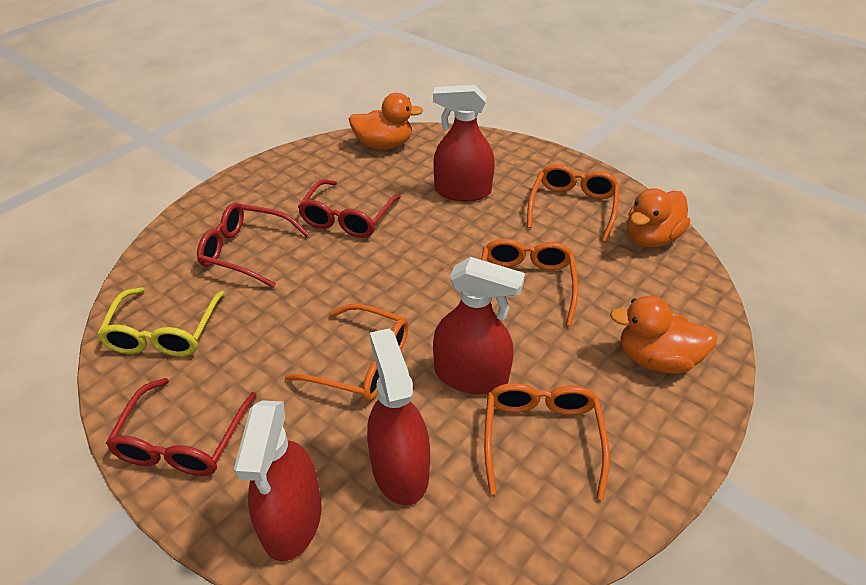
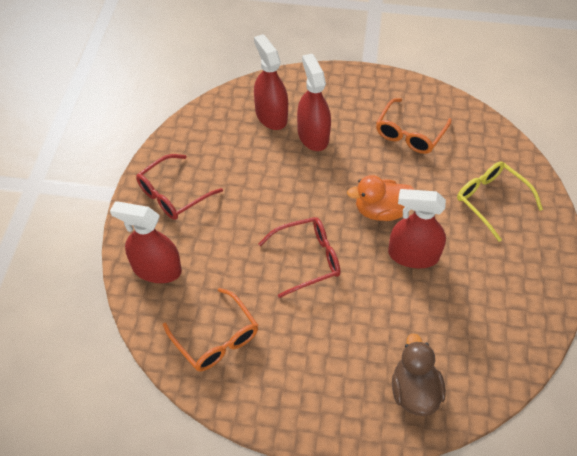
brown duck: none = 0 -> [392,333,446,416] = 1
orange duck: [349,93,424,150] [610,296,717,374] [627,188,690,247] = 3 -> [347,175,414,221] = 1
orange glasses: [285,304,408,401] [481,239,578,326] [484,383,610,500] [527,164,620,243] = 4 -> [163,288,258,371] [376,98,452,154] = 2
red glasses: [106,378,256,476] [197,203,309,288] [298,179,401,238] = 3 -> [136,154,223,220] [258,217,341,298] = 2

